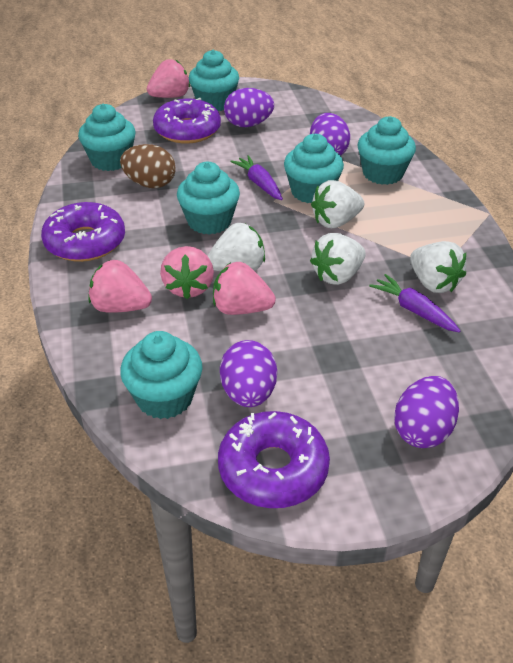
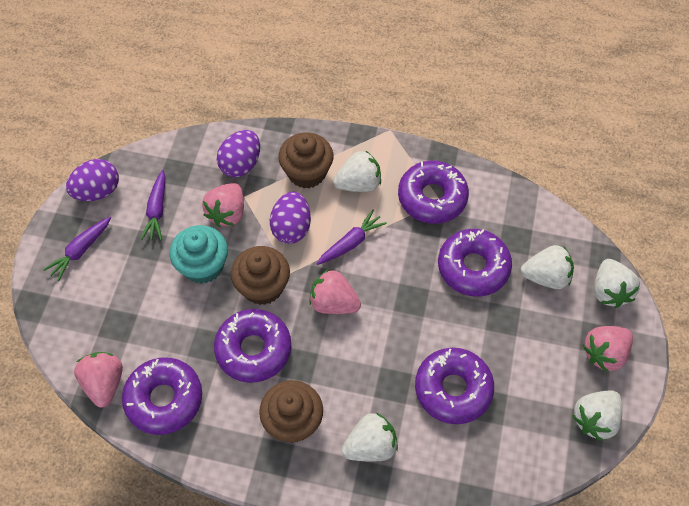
brown cupcake: none = 0 -> [231,246,290,305] [259,380,323,443] [278,132,333,188] = 3
brown egg: [120,144,176,188] = 1 -> none = 0
purple carrot: [230,155,283,200] [369,274,461,333] = 2 -> [43,217,111,281] [141,170,166,241] [316,210,387,265] = 3
purple donut: [41,202,125,262] [153,98,221,144] [218,411,330,508] = 3 -> [122,357,202,435] [214,309,291,383] [398,160,469,224] [415,348,494,424] [438,229,512,297] = 5
purple egg: [220,340,277,407] [224,88,274,127] [310,113,350,156] [394,376,459,448] = 4 -> [66,159,119,201] [217,130,260,177] [270,191,311,244] = 3
turquoise cupcake: [78,104,136,171] [120,331,203,419] [177,162,240,235] [189,50,239,111] [284,134,344,203] [357,116,416,185] = 6 -> [170,225,228,284] = 1
white strawberry: [208,223,265,271] [310,233,366,285] [311,180,364,228] [410,241,467,293] = 4 -> [333,150,381,192] [342,413,398,462] [520,245,574,289] [572,391,622,441] [594,259,640,308] = 5

